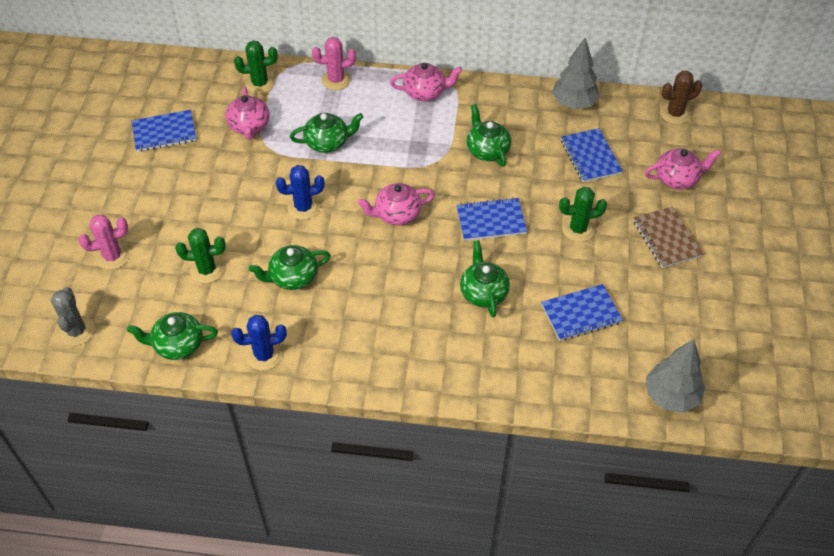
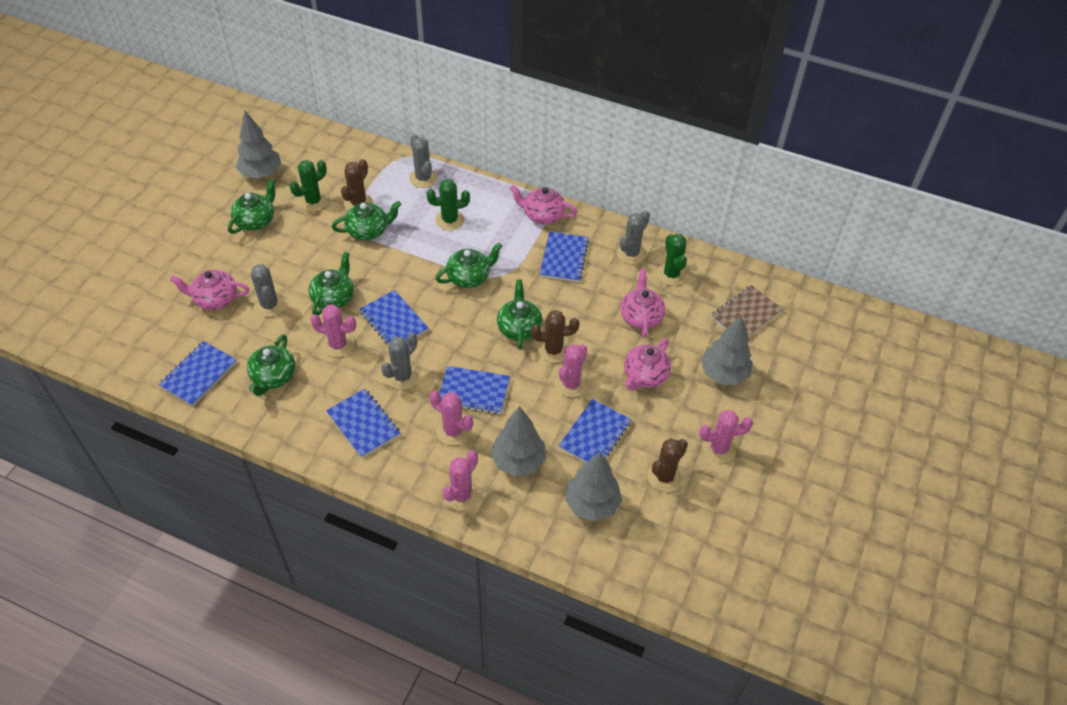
blue cactus: [231,315,287,371] [276,165,325,220] = 2 -> none = 0
blue notebook: [132,110,197,152] [456,197,527,241] [541,284,623,341] [561,128,623,182] = 4 -> [158,341,237,406] [326,389,400,458] [359,290,428,345] [439,366,510,414] [540,232,589,282] [558,399,631,462] = 6
brown cactus: [660,71,702,124] = 1 -> [341,159,373,211] [531,310,579,363] [647,439,688,492] = 3
green teapot: [127,312,218,360] [249,245,331,290] [290,113,363,153] [460,240,510,317] [466,104,511,167] = 5 -> [228,179,276,234] [247,334,295,396] [308,252,354,315] [332,201,401,240] [436,243,503,288] [497,279,542,350] = 6
grey cactus: [51,287,95,346] = 1 -> [251,264,285,317] [381,333,419,390] [409,134,437,188] [617,210,650,264] = 4
grey tree: [552,38,600,109] [646,339,705,413] = 2 -> [236,111,282,179] [491,406,546,477] [565,451,622,522] [701,316,753,385] = 4
pink cactus: [78,215,130,270] [312,37,356,90] = 2 -> [310,304,356,357] [430,391,473,446] [442,450,480,511] [555,344,588,397] [699,410,753,463] = 5

